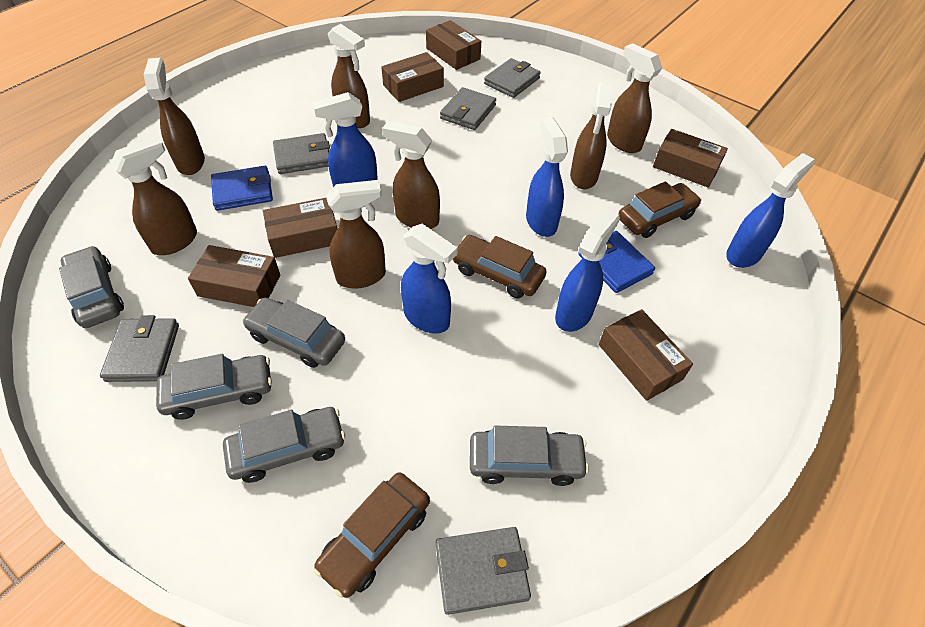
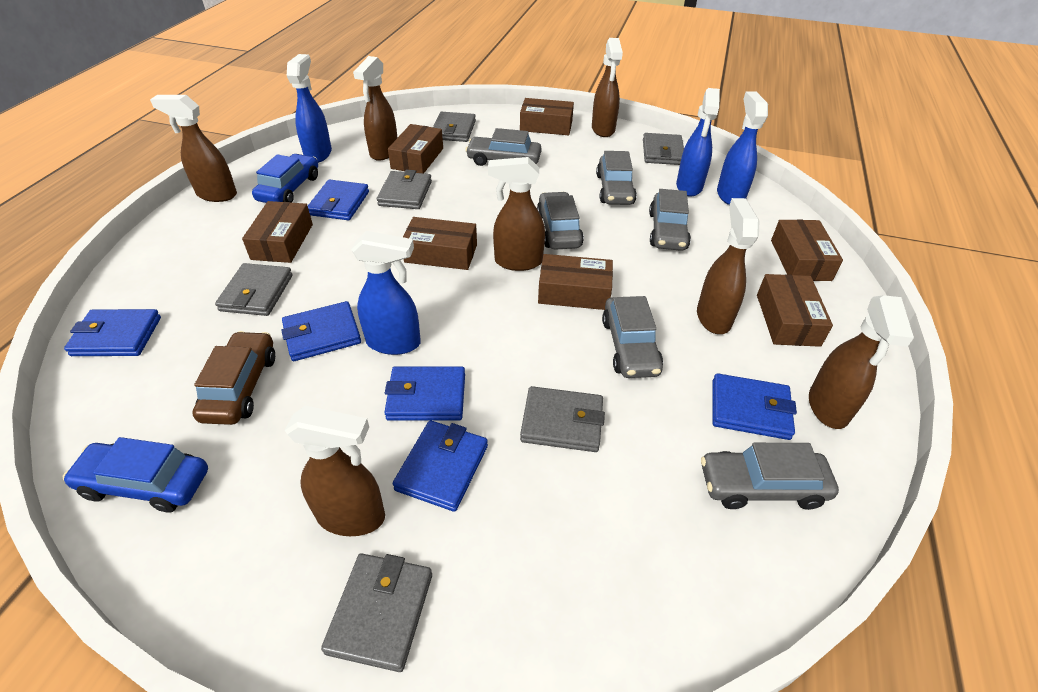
blue car: none = 0 -> [63,437,208,513] [252,154,318,203] = 2
blue spray bottle: [312,92,378,187] [401,224,458,334] [526,117,568,237] [555,209,620,332] [726,153,815,268] = 5 -> [287,54,332,163] [351,231,421,355] [676,88,720,197] [717,91,768,205] = 4
blue wallet: [211,166,273,211] [578,231,655,293] = 2 -> [64,309,161,356] [281,301,361,361] [308,179,369,220] [384,366,465,421] [393,420,488,512] [713,373,797,440] = 6
brown box: [188,245,280,307] [263,198,337,258] [381,52,444,102] [426,20,481,70] [599,309,693,401] [653,129,728,188] = 6 -> [242,201,313,263] [388,124,443,173] [403,217,477,270] [520,98,574,135] [538,254,613,310] [757,274,833,347] [771,220,843,281] = 7
brown car: [313,472,430,598] [453,235,547,298] [618,181,701,238] = 3 -> [192,331,275,425] = 1
grey car: [59,246,124,328] [156,354,272,420] [223,407,345,483] [242,298,345,368] [470,426,589,486] = 5 -> [465,128,542,166] [537,192,584,250] [596,151,637,205] [602,296,663,378] [649,189,691,251] [701,443,839,510] = 6
grey wallet: [100,315,179,382] [273,133,330,174] [436,527,531,615] [440,87,496,130] [484,58,541,98] = 5 -> [215,263,293,316] [321,553,432,672] [377,170,432,209] [433,112,476,142] [520,386,605,452] [643,133,684,165] = 6

